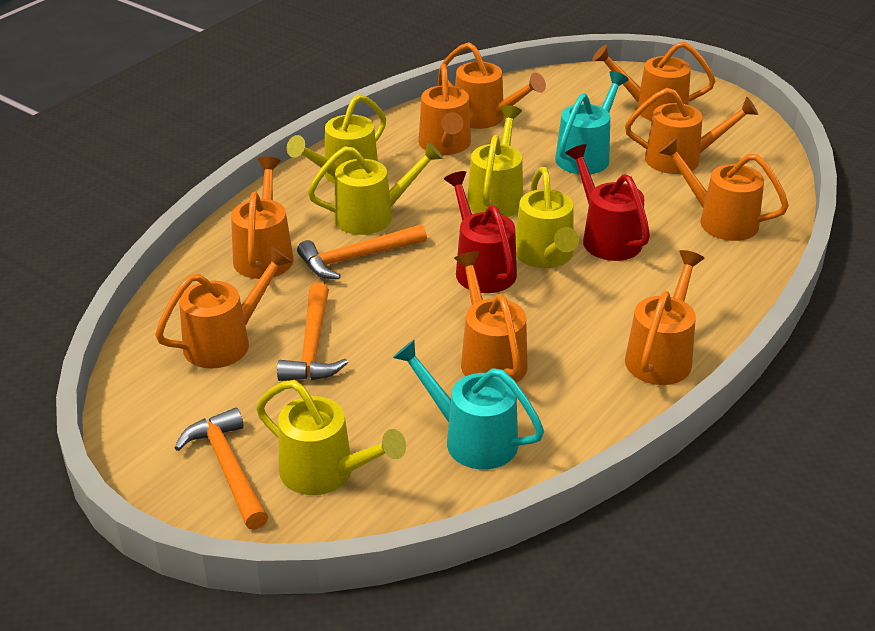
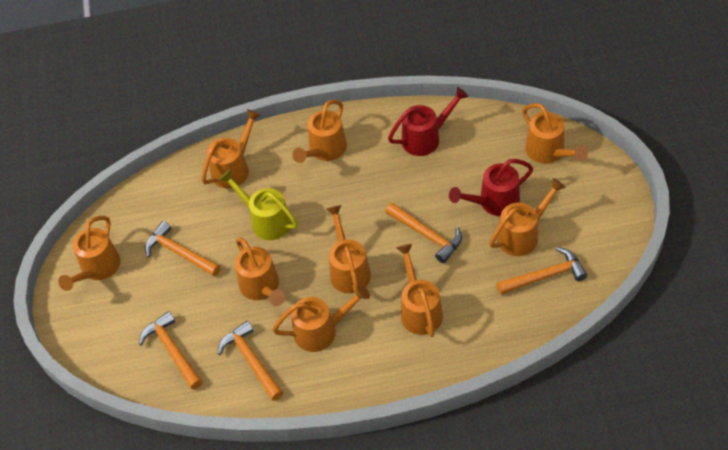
orange hammer: [174,408,268,530] [277,283,348,381] [297,224,427,279] = 3 -> [139,311,203,390] [145,221,221,276] [218,321,283,401] [386,203,462,263] [496,247,588,295] = 5
turquoise watering can: [393,340,544,470] [555,71,629,174] = 2 -> none = 0
yellow watering can: [256,380,406,495] [287,94,386,184] [308,142,443,235] [467,105,523,217] [516,167,579,268] = 5 -> [219,169,298,240] = 1

